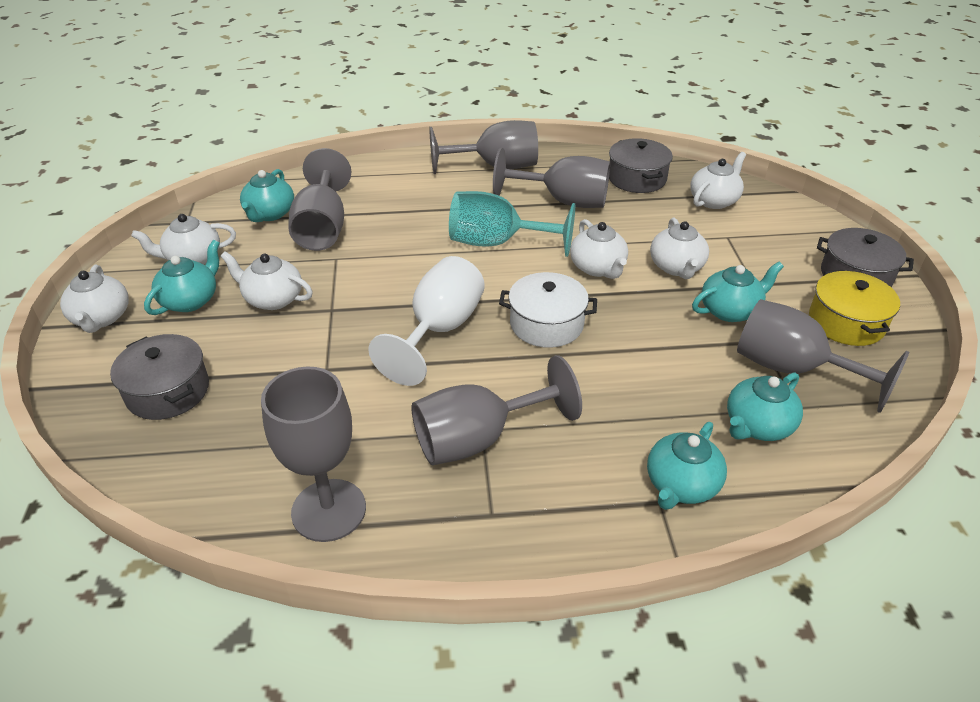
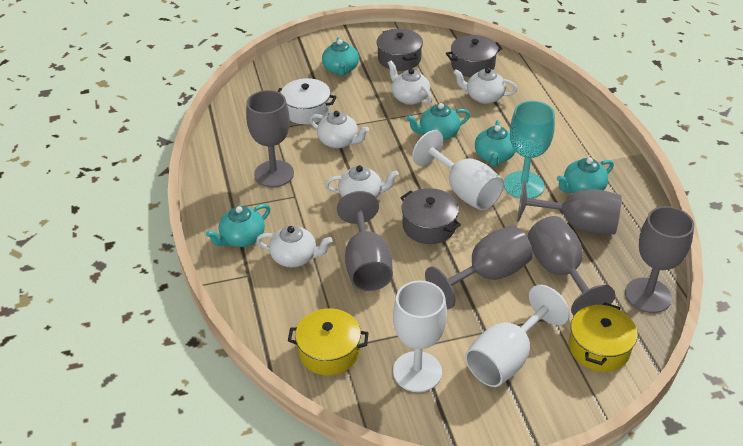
white goblet: [368,256,485,386] = 1 -> [393,280,447,392] [412,130,504,210] [465,285,570,387] = 3
white teapot: [60,264,129,333] [131,214,236,265] [220,251,313,310] [570,219,628,279] [650,218,709,279] [690,152,746,209] = 6 -> [256,225,333,267] [309,111,369,148] [325,165,399,198] [388,61,433,105] [453,67,517,104] = 5
yellow pot: [809,270,900,346] = 1 -> [288,308,369,376] [569,302,638,372] = 2

